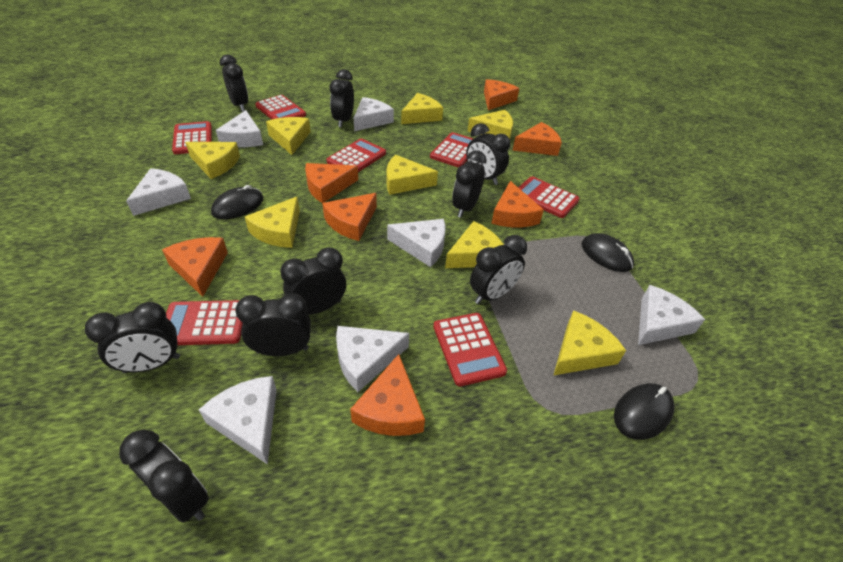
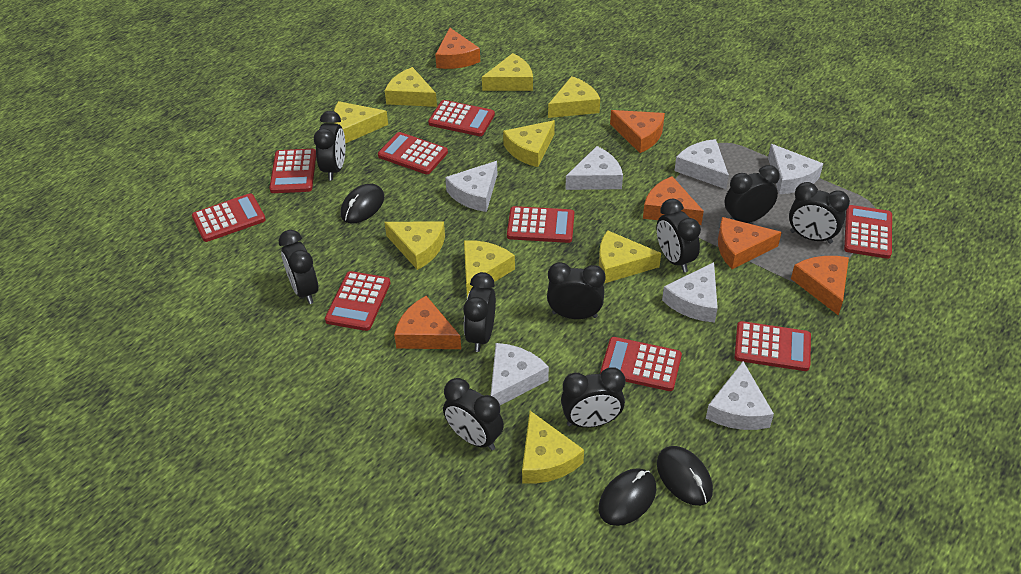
orange cheese: [162,237,228,297] [305,163,358,203] [322,193,377,241] [350,354,425,436] [484,79,519,110] [491,181,544,227] [512,122,562,156] = 7 -> [394,296,461,349] [435,28,480,69] [610,110,665,153] [643,176,704,225] [718,217,782,269] [791,256,849,315] = 6
red calculator: [166,300,243,345] [172,121,212,154] [255,95,306,119] [326,139,386,172] [430,132,473,167] [433,313,507,386] [518,177,580,218] = 7 -> [192,193,266,242] [269,149,316,193] [325,271,391,331] [378,132,448,174] [428,100,495,136] [507,206,574,243] [600,337,682,391] [734,321,811,371] [844,205,892,259] = 9
yellow cheese: [185,142,240,179] [245,196,300,248] [266,117,311,155] [387,155,438,195] [401,93,443,124] [445,221,504,268] [468,110,513,139] [553,310,626,376] = 8 -> [334,101,388,143] [384,222,445,270] [385,67,437,107] [464,240,515,298] [482,53,533,91] [503,120,555,167] [522,411,584,484] [548,76,600,118] [599,230,661,283] = 9

